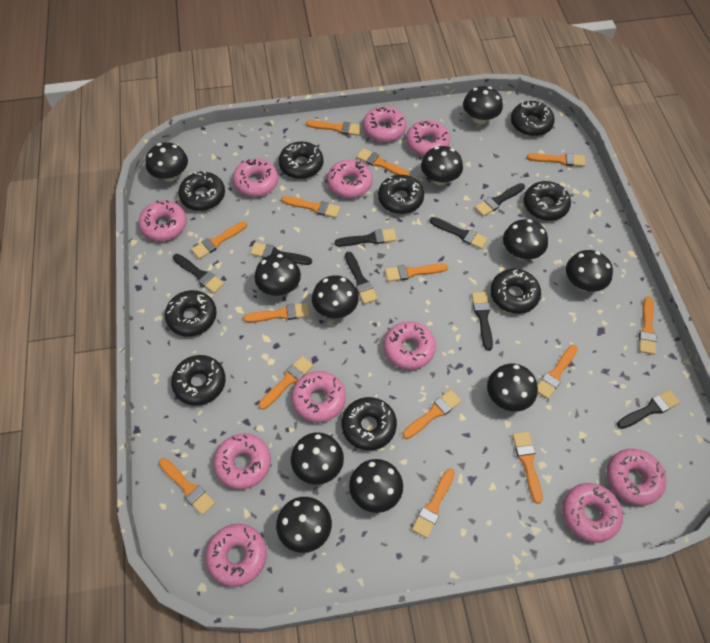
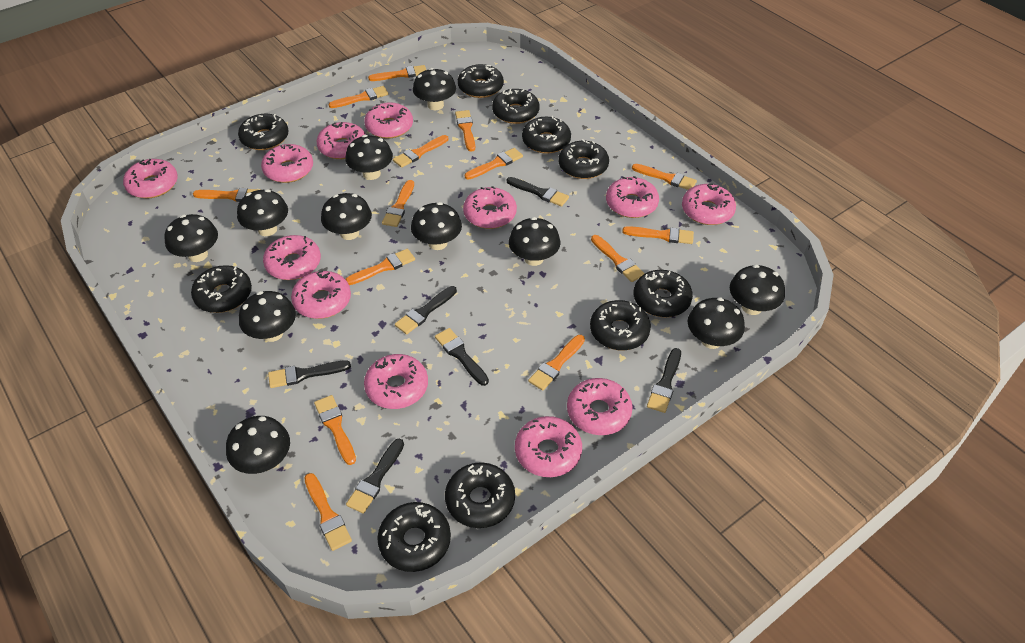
black brush: [173,254,224,293] [250,242,312,265] [335,228,397,246] [345,252,378,304] [430,217,488,249] [472,292,493,351] [475,183,525,216] [617,390,680,429] = 8 -> [268,360,351,388] [346,439,404,514] [395,286,457,334] [435,328,489,386] [507,177,569,207] [647,348,681,413] = 6
black donut: [165,290,217,337] [171,355,226,406] [178,171,225,211] [279,141,323,179] [342,397,397,450] [378,175,424,214] [490,269,541,314] [511,101,555,136] [524,181,571,221] = 9 -> [191,265,252,313] [238,114,288,150] [377,502,451,572] [445,462,515,528] [458,64,504,98] [492,89,540,124] [522,116,571,154] [558,139,609,179] [590,300,651,351] [634,270,693,317] = 10
pink donut: [138,200,187,241] [206,524,267,587] [213,434,271,489] [233,159,278,197] [292,371,346,423] [327,160,373,198] [363,106,406,142] [384,321,436,370] [406,120,450,156] [562,483,623,543] [607,449,666,506] = 11 -> [123,159,178,198] [261,144,313,183] [263,235,321,280] [291,270,351,319] [317,122,366,159] [364,102,413,139] [364,354,428,409] [463,186,517,229] [515,416,582,477] [567,378,632,435] [606,176,659,218] [682,183,736,225] = 12

